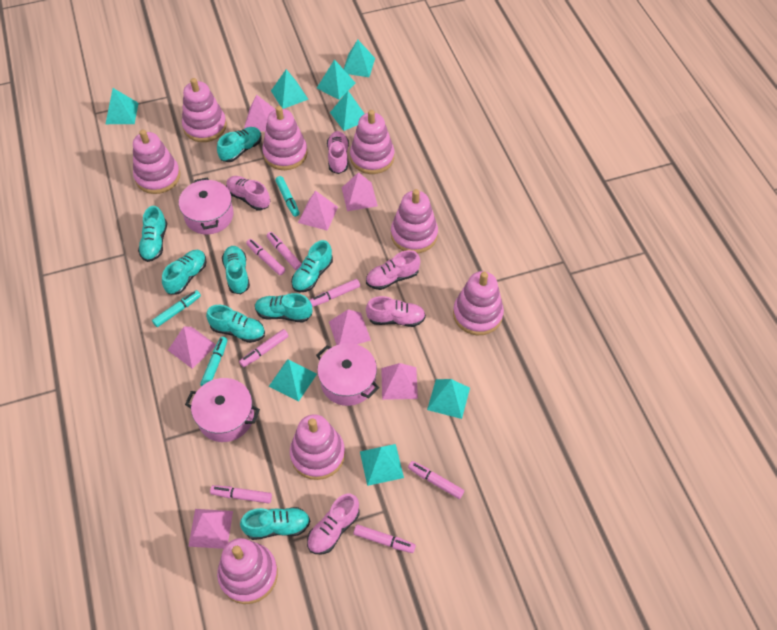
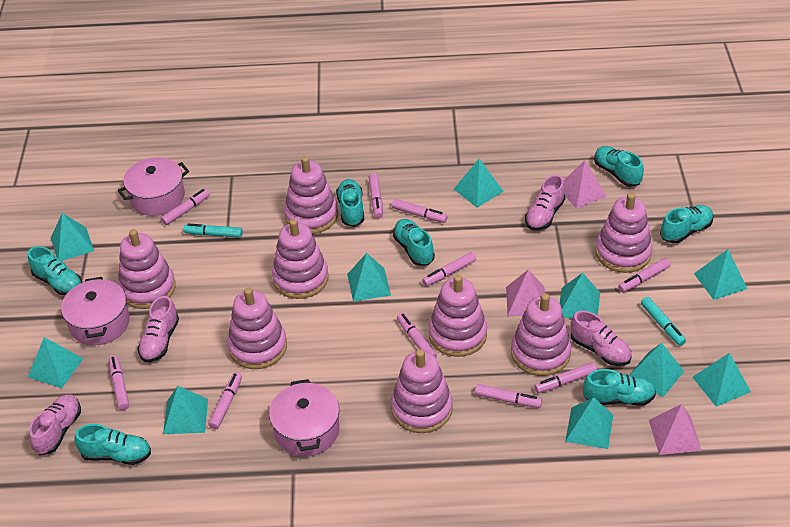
pink marker: [210,485,272,503] [239,329,288,367] [246,239,285,275] [267,232,302,270] [309,279,360,307] [354,525,416,553] [408,461,464,499] = 7 -> [109,355,129,410] [161,189,210,225] [208,372,242,429] [368,173,383,218] [392,199,448,223] [397,313,437,357] [422,252,476,286] [475,384,542,408] [534,362,597,393] [618,258,670,292] = 10
pink pyramid: [168,326,216,369] [188,509,233,549] [244,94,276,132] [298,191,338,231] [329,309,371,345] [342,172,378,211] [381,363,418,400] = 7 -> [506,270,545,316] [564,160,607,209] [649,404,702,455] = 3
pink shoe: [226,176,270,210] [307,494,360,554] [327,131,349,174] [366,250,420,290] [366,296,426,327] = 5 -> [29,394,81,455] [137,296,179,362] [525,175,565,231] [570,310,632,366] = 4
turquoise marker: [152,290,201,327] [200,337,227,386] [275,176,300,217] = 3 -> [184,223,243,238] [641,297,686,346] = 2
turquoise pyramid: [106,88,139,124] [269,359,317,402] [271,69,309,109] [317,59,356,100] [330,91,365,131] [344,40,375,77] [360,444,404,486] [427,379,470,419] = 8 -> [28,337,83,388] [51,213,94,261] [163,386,208,434] [347,253,391,302] [454,159,504,207] [560,273,600,318] [565,397,613,449] [629,343,684,397] [692,353,751,407] [694,249,747,300] = 10
turquoise shoe: [138,206,167,262] [162,250,207,295] [206,305,265,343] [217,127,262,162] [222,246,250,294] [240,507,310,540] [255,293,312,323] [291,240,333,292] = 8 -> [28,246,82,295] [74,424,151,465] [336,179,364,227] [393,219,435,266] [583,369,656,406] [594,146,644,187] [660,205,713,243] = 7

